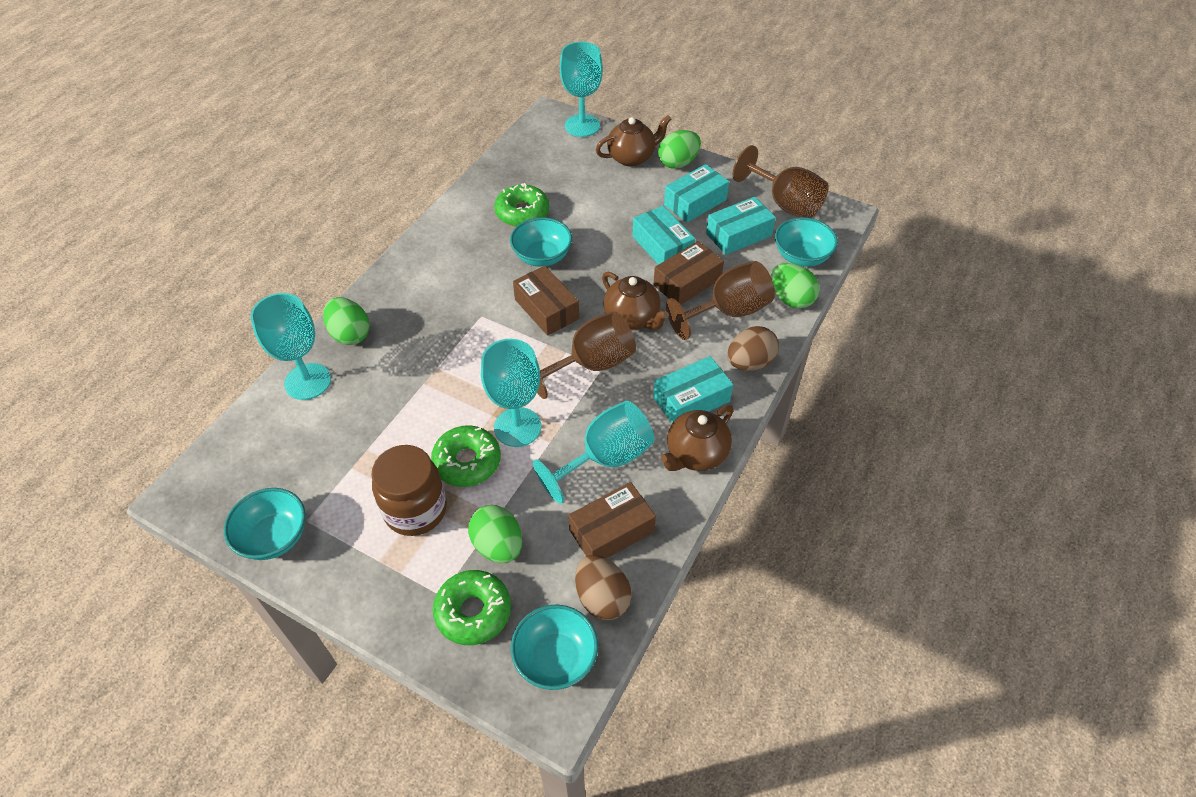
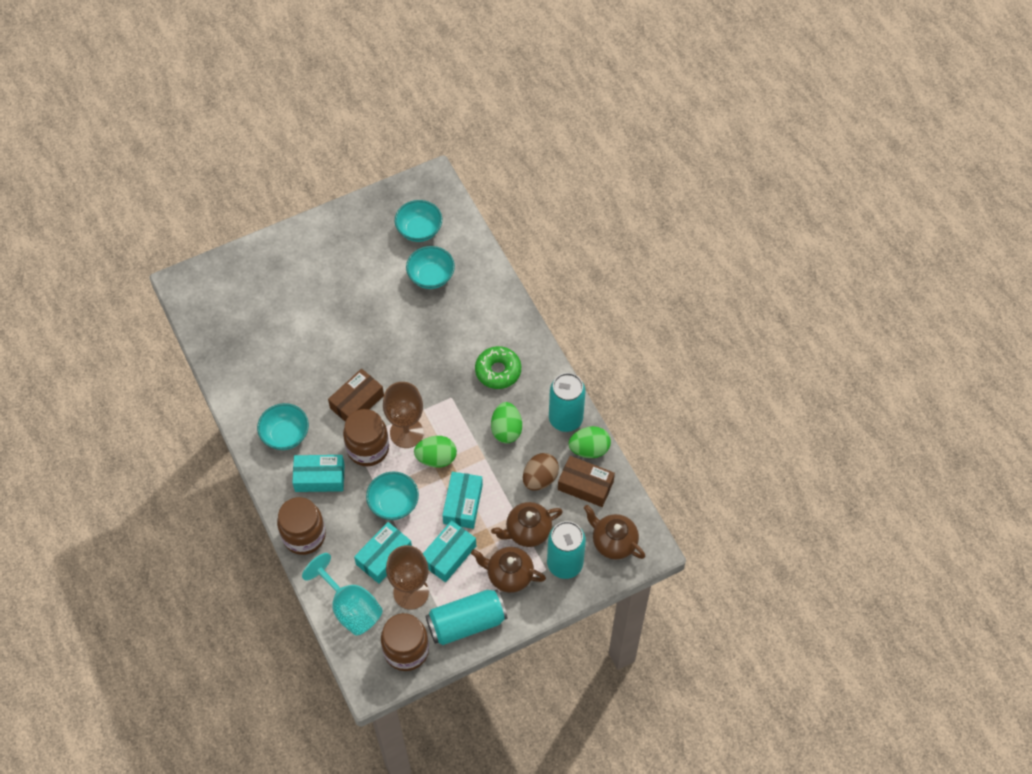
brown box: [513,266,579,336] [568,482,656,558] [654,241,724,305] = 3 -> [328,369,384,422] [558,456,615,507] = 2
brown egg: [575,555,631,620] [727,326,779,371] = 2 -> [523,453,559,490] = 1
brown goblet: [537,311,636,399] [666,261,775,340] [733,145,829,218] = 3 -> [383,382,424,448] [386,545,429,610] = 2
brown jar: [371,445,447,536] = 1 -> [277,497,326,555] [343,409,389,466] [381,613,429,671] = 3
green donut: [431,425,501,487] [433,570,511,645] [494,183,549,227] = 3 -> [475,346,521,389] = 1
green egg: [323,297,369,345] [468,505,522,563] [658,130,701,169] [771,263,820,308] = 4 -> [414,436,457,468] [491,402,522,443] [569,426,611,458] = 3
turquoise can: none = 0 -> [426,589,507,645] [547,521,586,579] [549,373,586,432] = 3
turquoise goblet: [250,293,331,400] [481,339,541,447] [533,401,655,504] [560,42,603,137] = 4 -> [302,553,383,635] = 1

